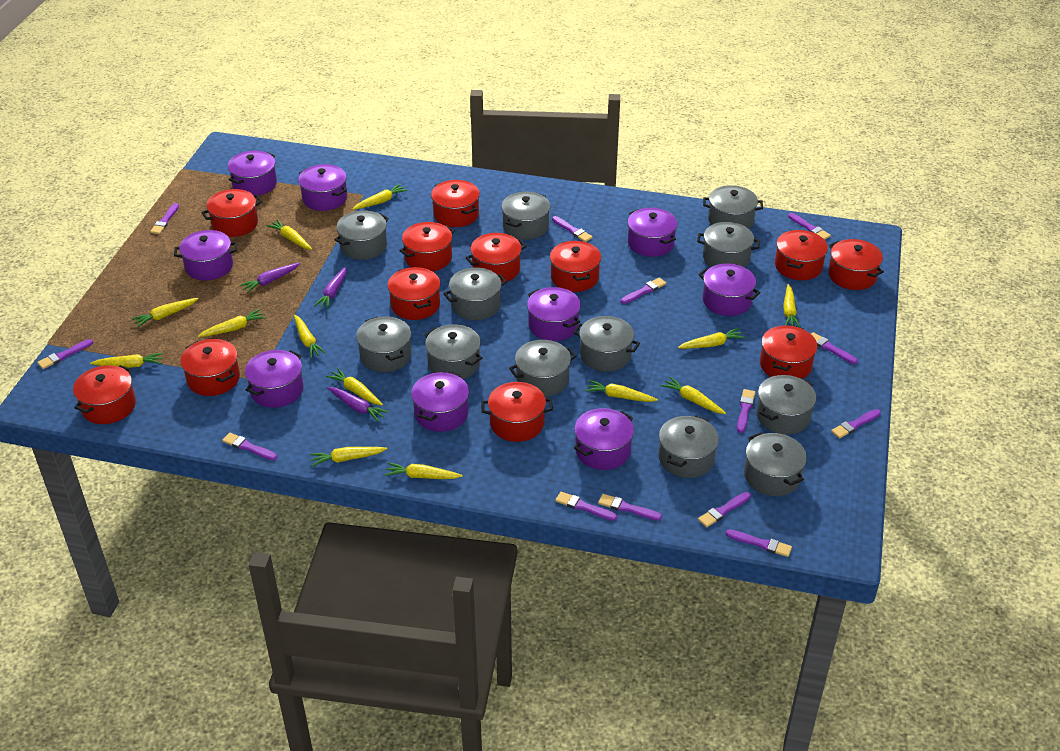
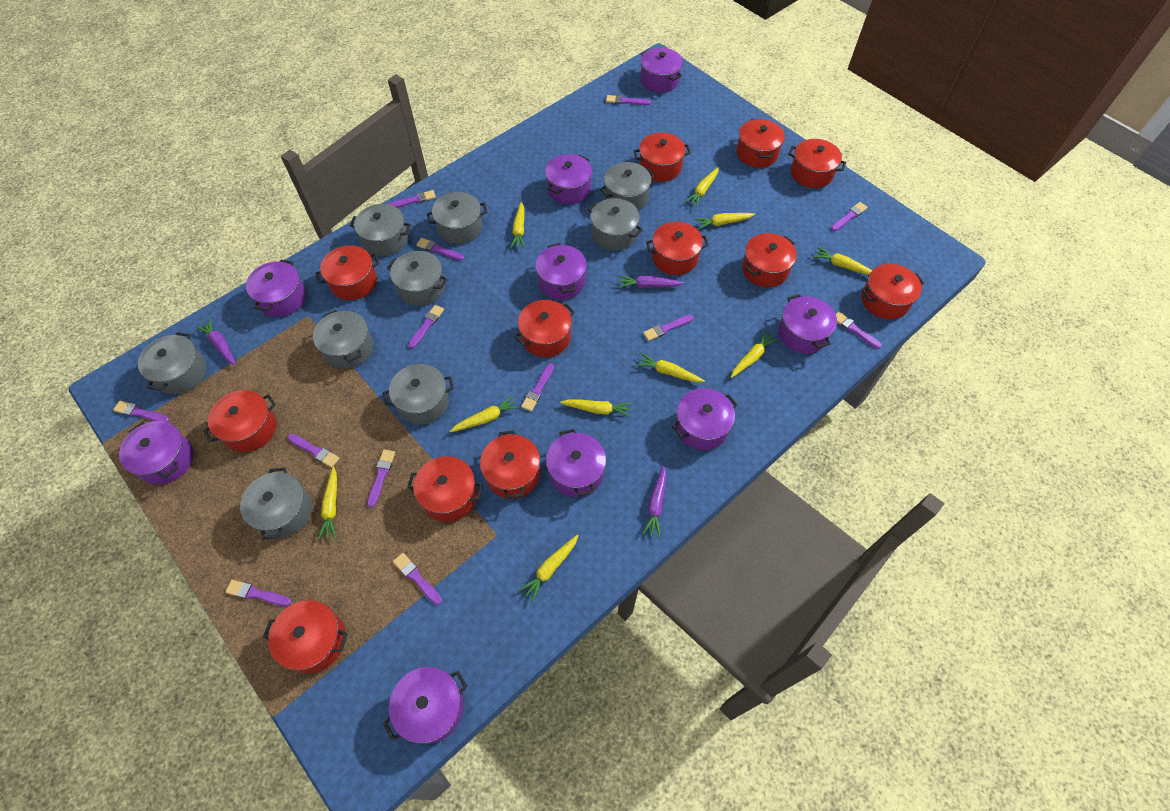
grey pot: [334,210,389,260] [356,316,412,372] [425,324,482,379] [443,268,507,320] [501,192,550,240] [509,340,576,397] [573,316,640,372] [659,415,719,478] [697,222,760,267] [703,185,763,229] [744,432,807,496] [756,375,816,435] = 12 -> [138,332,206,394] [240,468,312,540] [313,310,373,369] [350,204,411,257] [383,364,454,425] [387,251,448,306] [427,192,487,244] [588,198,643,251] [600,162,655,210] = 9
yellow carrot: [90,353,163,368] [132,298,199,327] [198,309,266,337] [266,219,312,250] [294,315,326,358] [310,447,387,466] [326,368,383,405] [352,184,408,210] [384,463,463,479] [585,380,658,402] [661,377,726,414] [678,328,745,349] [783,284,801,328] = 13 -> [318,466,337,540] [450,395,520,432] [510,202,525,249] [518,534,579,602] [560,400,632,417] [636,353,705,382] [685,167,719,207] [694,213,755,230] [731,330,778,378] [813,247,872,275] = 10

